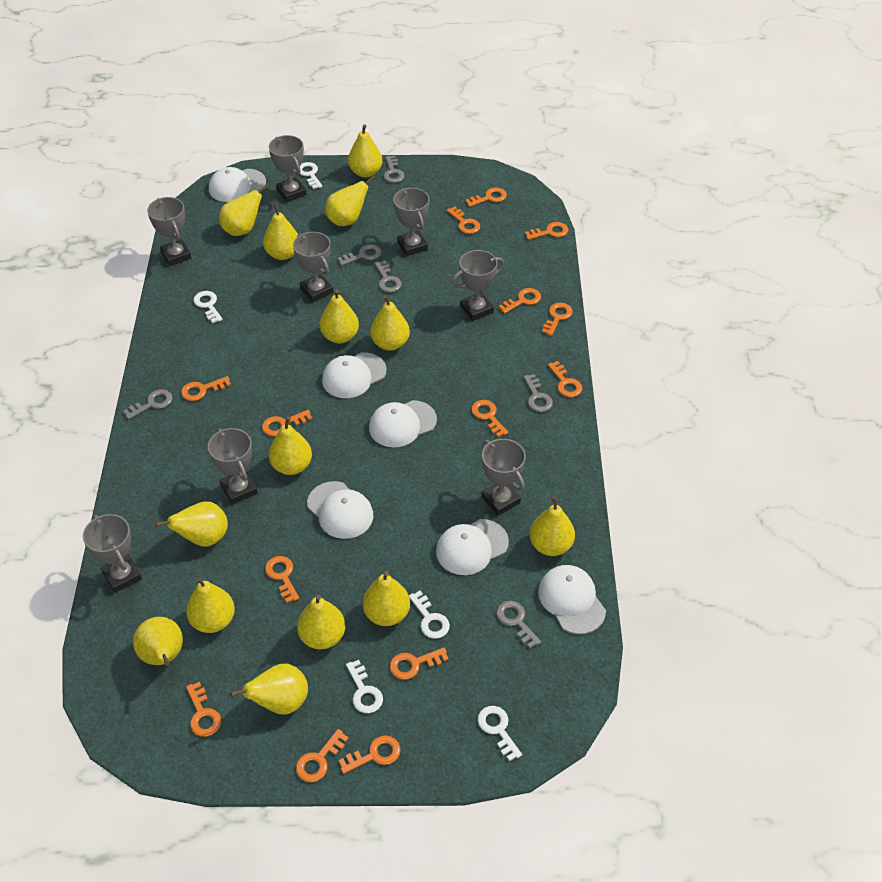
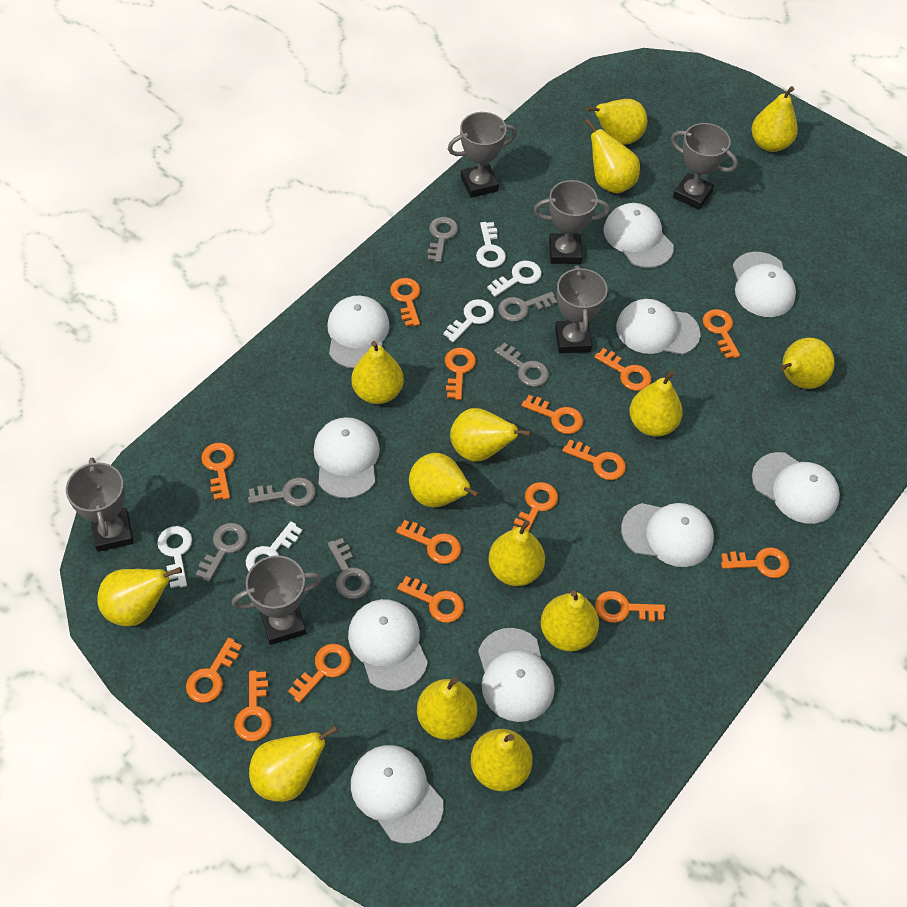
grey trophy: [83,514,142,593] [147,197,191,266] [208,428,258,505] [269,135,307,202] [293,232,333,302] [393,188,430,256] [452,250,504,321] [481,439,526,516] = 8 -> [66,457,134,552] [232,555,322,645] [448,112,517,198] [534,180,610,264] [555,265,608,353] [671,123,738,210] = 6
orange key: [181,376,231,401] [186,682,221,737] [262,410,312,436] [265,556,299,603] [296,729,349,782] [339,735,401,774] [390,647,448,680] [447,207,480,234] [465,187,507,207] [471,400,508,437] [499,288,541,314] [525,222,568,240] [542,302,573,336] [548,361,582,397] = 14 -> [186,638,242,703] [201,443,235,500] [234,670,272,741] [288,644,351,703] [390,278,420,327] [396,520,461,564] [397,576,464,623] [445,348,476,400] [512,482,558,531] [521,395,583,434] [562,439,626,480] [594,348,651,391] [595,591,665,623] [703,309,740,359] [721,547,789,578] = 15
white cap: [209,167,266,202] [307,481,373,539] [322,353,387,398] [369,400,437,447] [436,519,509,575] [538,565,606,634] = 6 -> [314,417,380,499] [327,296,390,369] [348,599,428,691] [351,745,444,843] [478,628,555,722] [604,203,674,268] [616,299,701,355] [621,503,714,567] [733,252,796,317] [752,452,840,524] = 10

